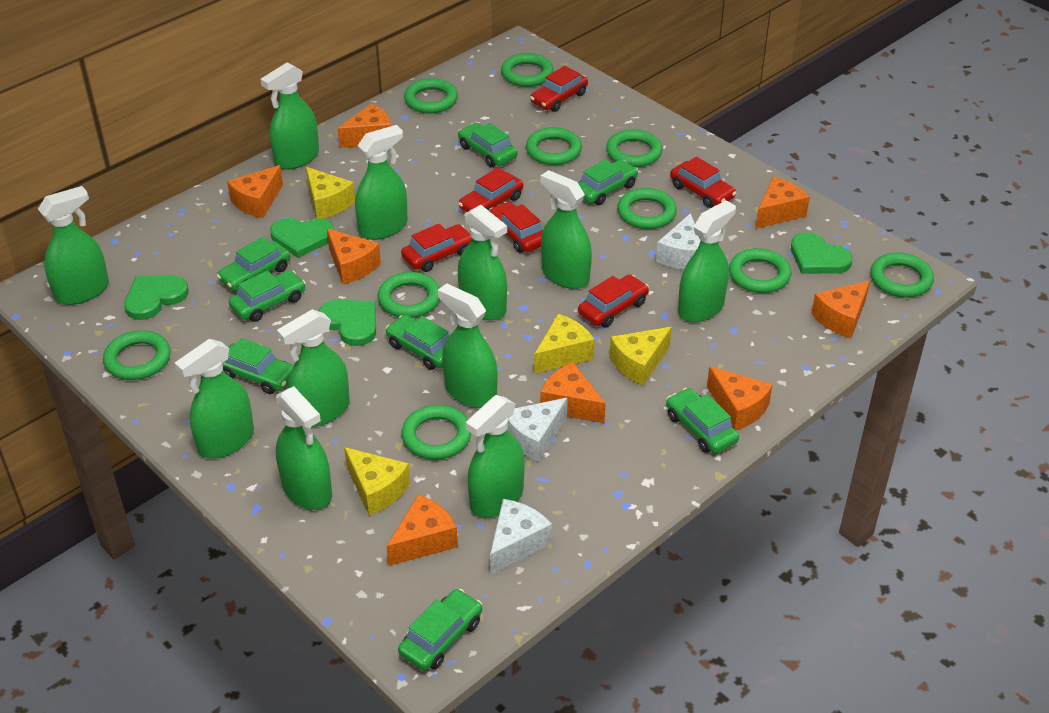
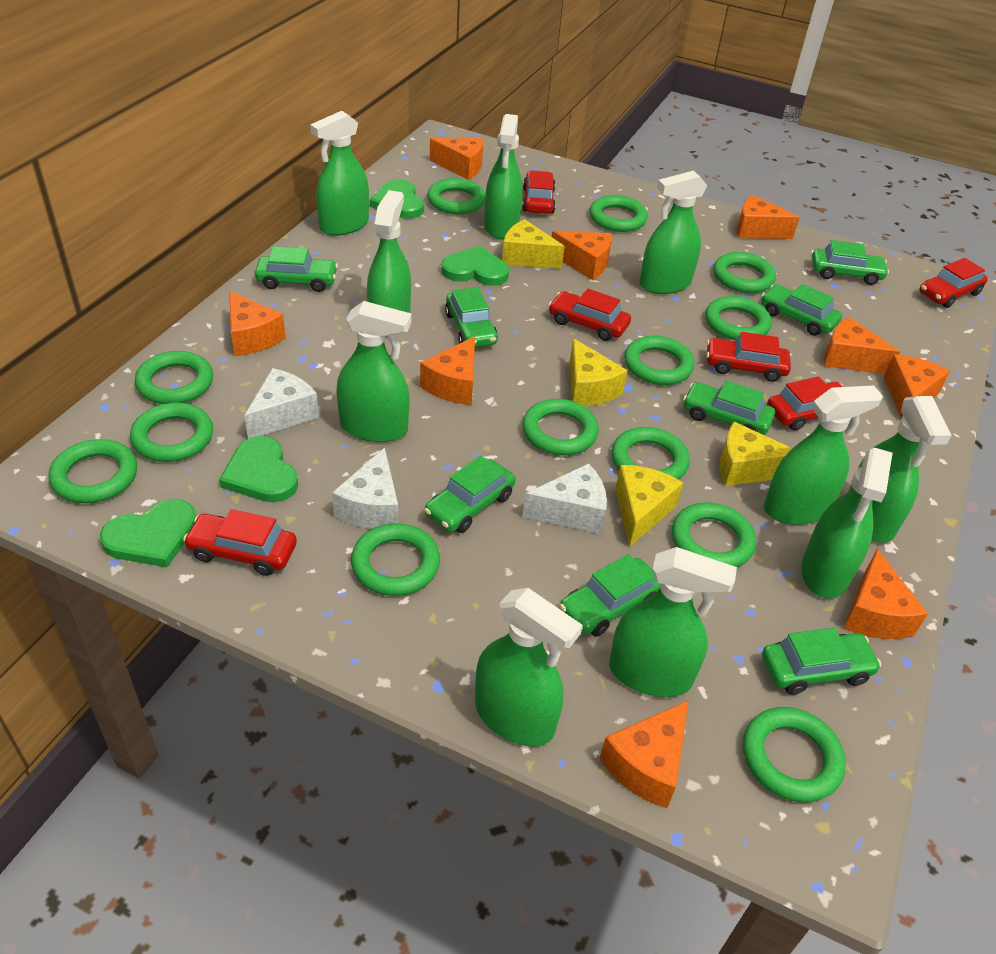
green ring: [103,330,170,380] [378,272,440,318] [402,405,471,460] [404,78,458,113] [501,53,553,87] [526,127,582,165] [606,129,663,167] [617,188,677,229] [729,248,792,293] [870,253,934,298] = 10 -> [48,439,137,503] [130,403,213,462] [135,351,213,404] [351,523,440,596] [427,178,485,214] [522,399,599,455] [589,195,648,232] [612,427,690,480] [624,336,694,385] [672,503,756,567] [705,296,772,340] [713,252,776,293] [743,707,846,802] = 13
green spray bottle: [38,186,109,305] [174,339,254,459] [260,62,319,170] [276,386,332,510] [277,309,350,427] [355,125,408,240] [438,283,498,408] [458,205,507,320] [466,395,525,517] [540,170,592,289] [678,200,736,322] = 11 -> [310,111,369,236] [336,301,411,442] [367,190,411,313] [475,588,583,746] [484,114,523,239] [609,547,737,697] [640,170,708,294] [764,385,883,525] [801,448,893,599] [848,396,952,543] = 10
orange cheese: [227,165,283,218] [327,229,381,284] [337,103,392,148] [386,494,458,566] [540,362,606,423] [707,367,773,430] [755,177,810,229] [811,281,870,338] = 8 -> [229,291,286,356] [420,337,475,405] [430,138,483,180] [552,231,612,280] [600,700,689,808] [737,195,800,239] [824,317,900,374] [844,549,928,639] [884,354,950,419] = 9

